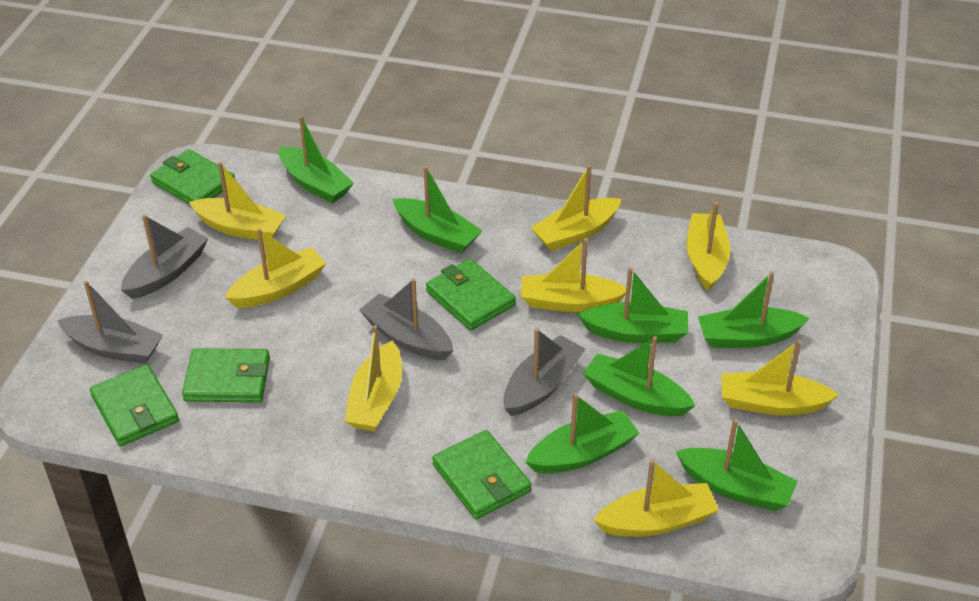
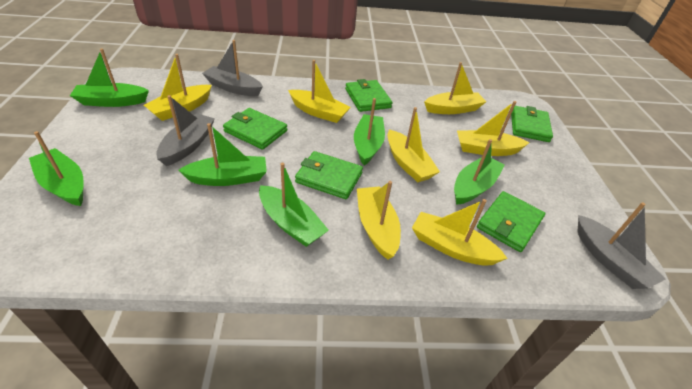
green boat: [278,116,354,203] [393,166,483,253] [525,393,639,473] [577,267,688,343] [583,336,696,416] [676,419,798,511] [698,272,809,348] = 7 -> [29,131,84,206] [70,49,149,107] [178,123,267,186] [259,163,329,247] [354,98,385,165] [454,139,505,205] = 6
grey boat: [57,281,163,364] [121,214,209,299] [359,278,454,360] [503,328,586,416] = 4 -> [156,95,215,166] [202,40,263,96] [578,202,665,289] = 3
yellow boat: [189,162,287,241] [225,228,326,308] [345,325,402,431] [521,238,626,312] [531,165,621,251] [593,459,719,537] [687,202,730,291] [722,340,839,415] = 8 -> [144,54,212,121] [288,60,351,123] [357,181,401,259] [388,107,440,182] [412,199,508,266] [424,62,486,114] [457,101,529,156] = 7

